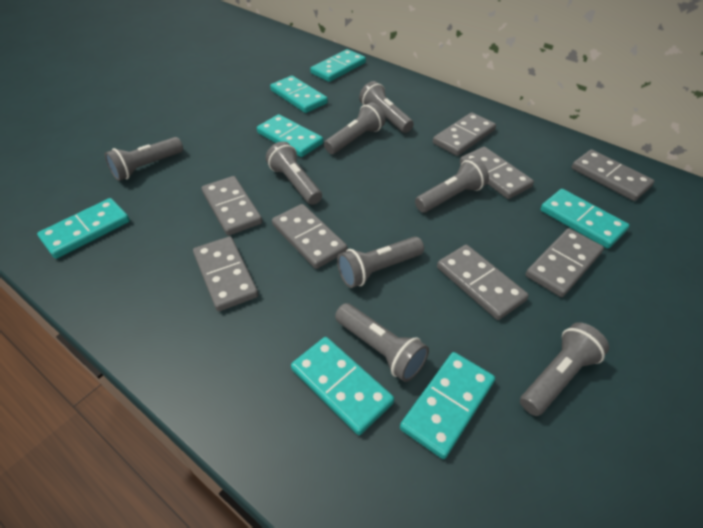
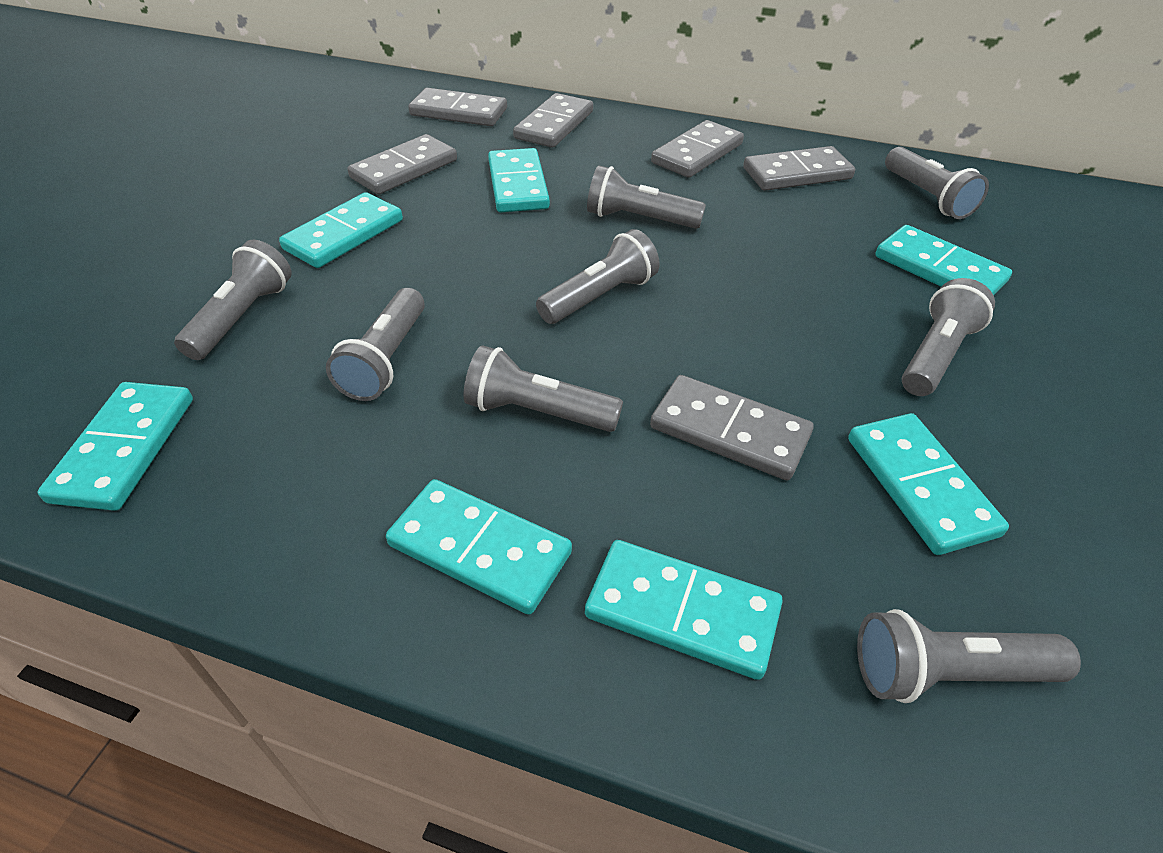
grey domino: [193,236,258,311] [202,176,262,236] [272,204,347,269] [433,112,496,156] [437,245,529,320] [460,147,534,199] [526,228,604,297] [572,149,654,201] = 8 -> [347,134,457,194] [408,88,507,126] [513,93,593,148] [650,375,813,480] [651,120,744,178] [743,146,855,191] = 6

